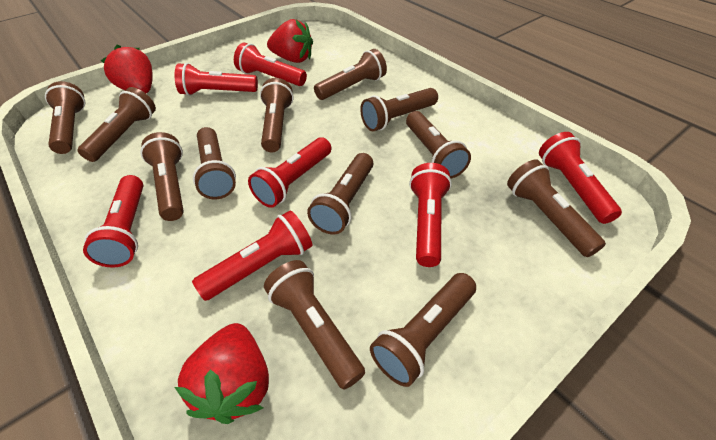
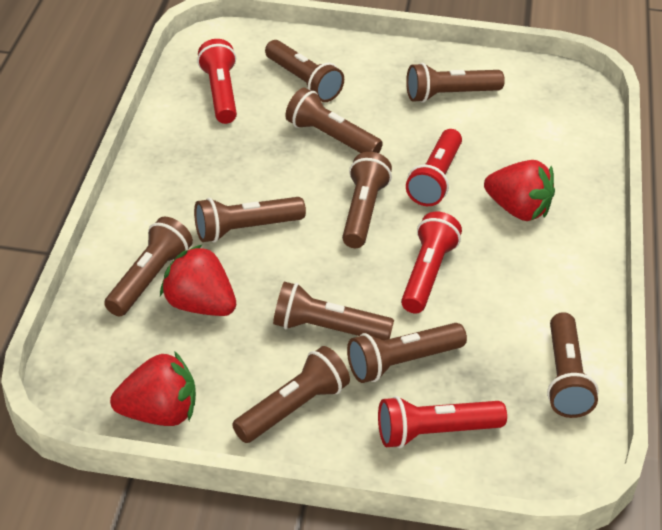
brown flashlight: [45,81,85,154] [78,87,156,162] [140,132,184,221] [193,127,236,199] [260,78,293,152] [264,260,365,389] [307,153,373,235] [314,49,387,100] [360,88,438,131] [370,273,476,387] [406,111,471,179] [507,159,606,257] = 12 -> [104,217,193,316] [194,197,306,243] [232,346,350,443] [265,40,344,102] [273,282,394,340] [285,88,383,153] [342,152,392,248] [347,323,467,383] [406,63,505,103] [547,312,599,418] = 10
red flashlight: [83,175,143,267] [174,63,258,96] [192,210,313,301] [234,43,307,86] [248,137,331,208] [409,163,452,267] [539,132,622,224] = 7 -> [197,39,237,124] [378,396,507,448] [401,212,462,313] [406,129,462,206] = 4

